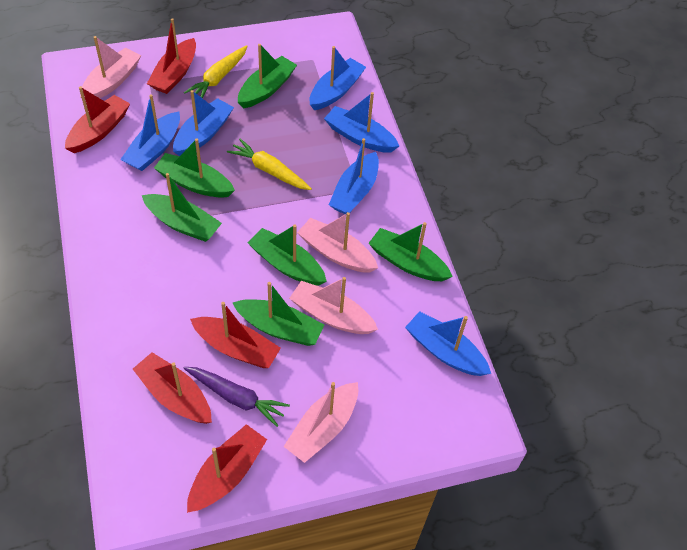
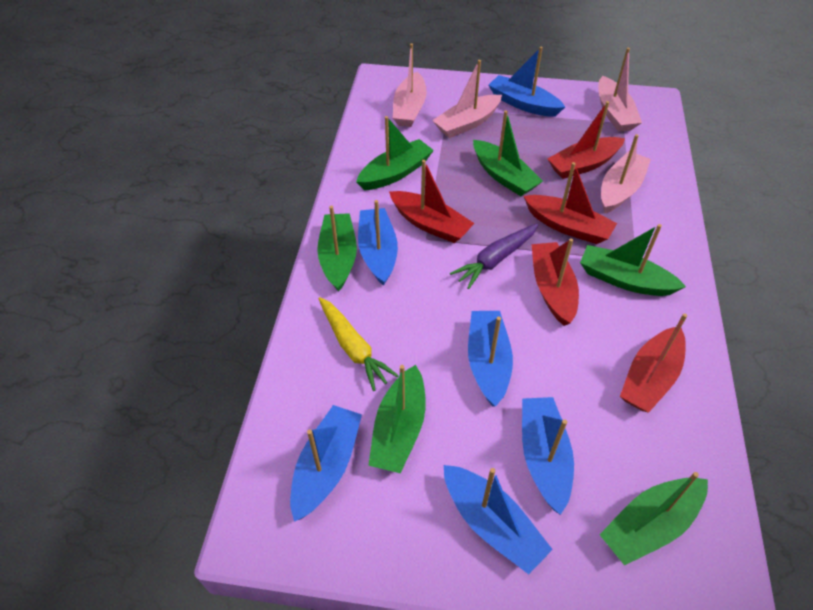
yellow carrot: [184,45,248,98] [227,139,312,190] = 2 -> [318,297,399,391] = 1

